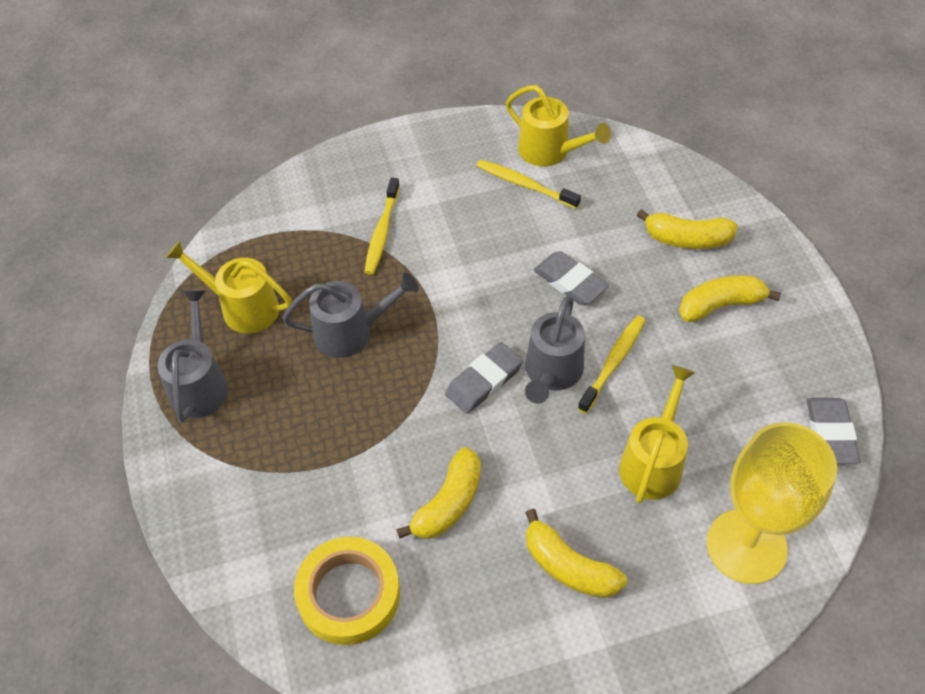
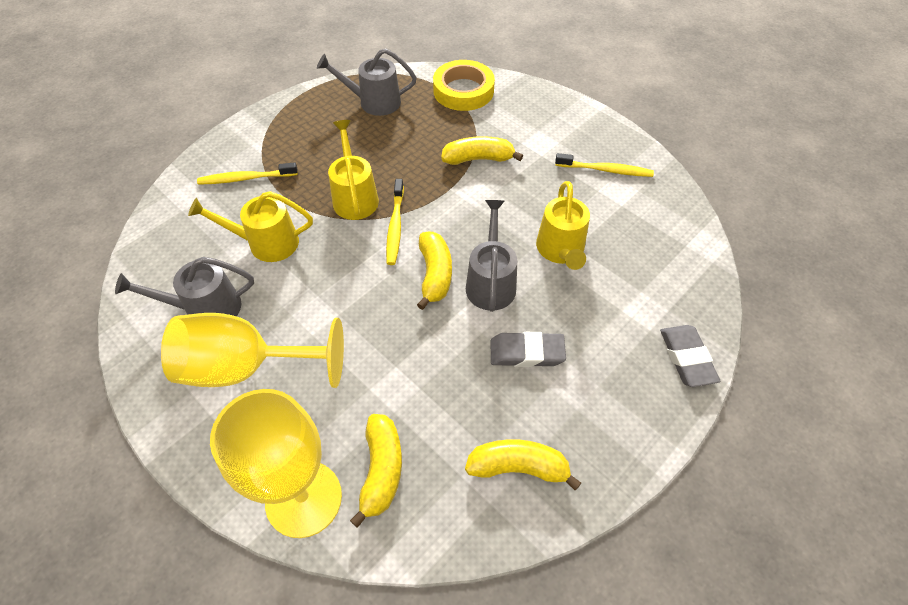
grey eraser: [445,342,523,414] [534,251,609,305] [806,398,861,464] = 3 -> [491,332,566,367] [660,325,720,387] = 2
yellow goblet: [707,422,837,584] = 1 -> [161,313,344,388] [210,389,342,538] = 2

